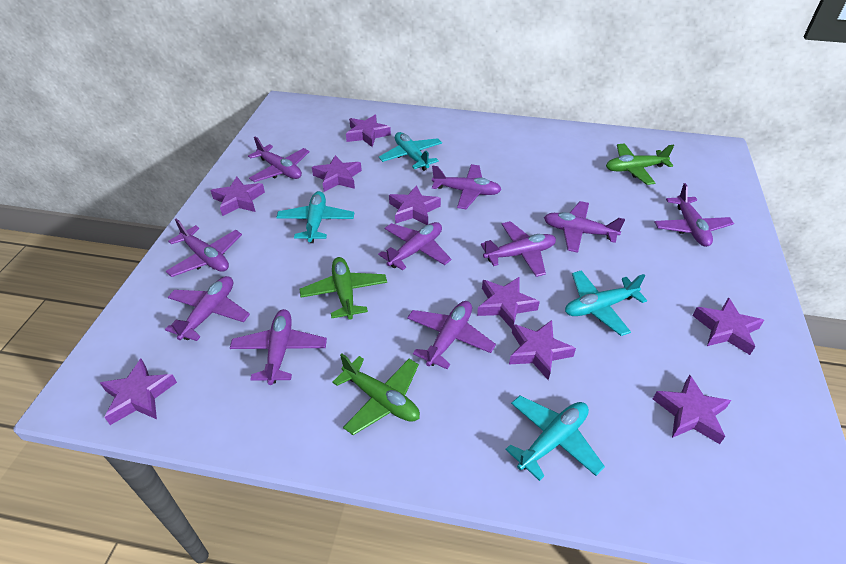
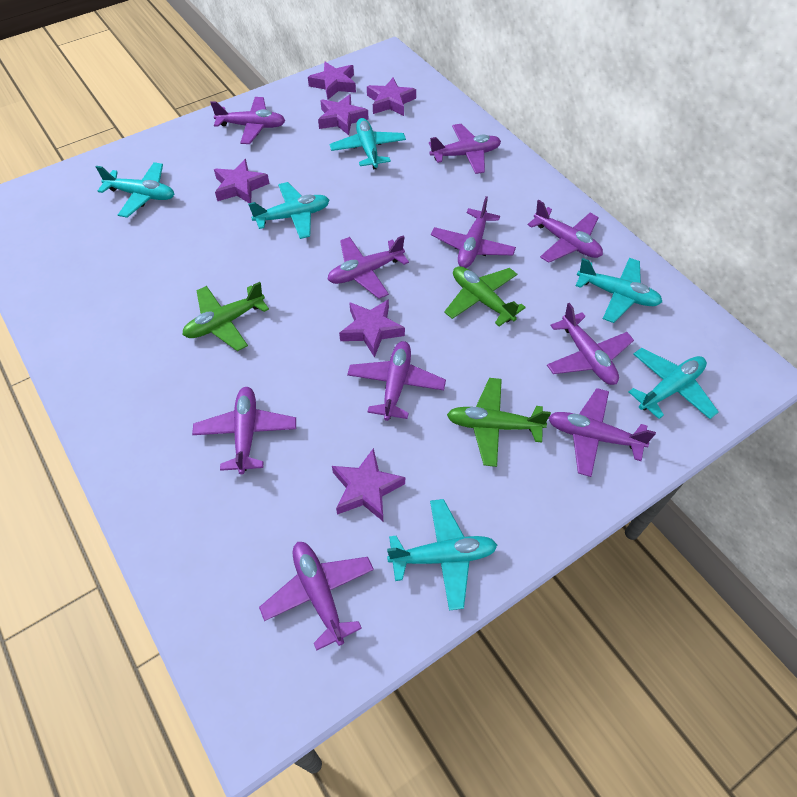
purple star: [100,359,177,425] [210,176,265,216] [312,155,362,192] [346,115,391,147] [389,185,441,225] [477,277,540,329] [509,320,576,380] [653,374,731,444] [693,297,764,355] = 9 -> [214,159,270,203] [308,62,356,99] [318,94,368,135] [332,448,405,521] [339,299,405,357] [367,78,416,116] = 6
turquoise plane: [276,191,354,243] [379,132,442,171] [505,396,605,481] [565,270,647,336] = 4 -> [96,162,174,218] [248,182,329,239] [330,118,406,170] [387,499,497,611] [575,258,662,323] [629,348,719,419] = 6

